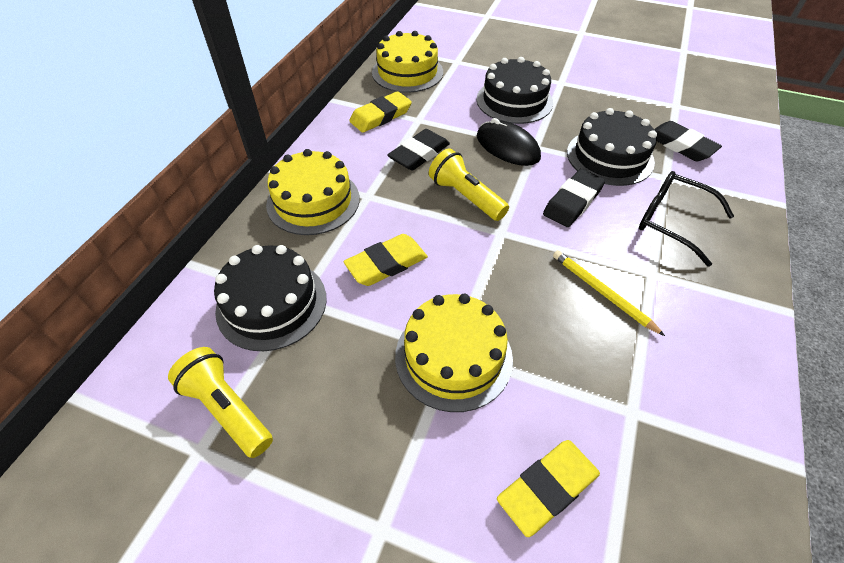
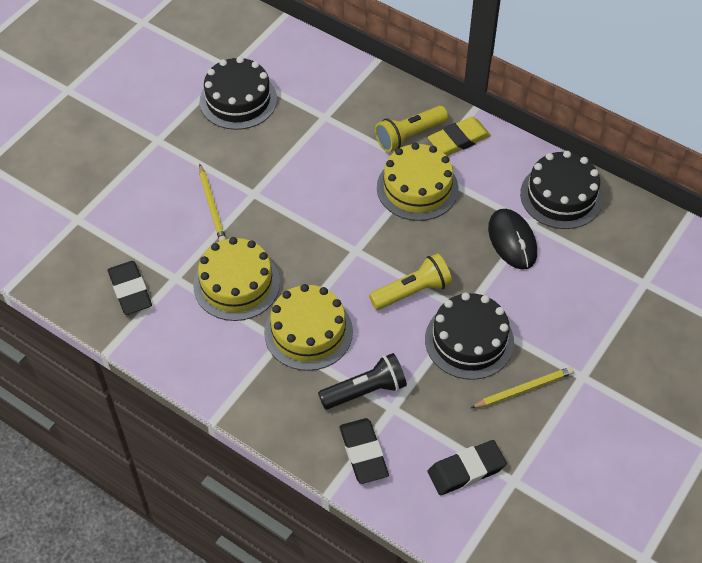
black flashlight: none = 0 -> [318,353,407,410] = 1
black glasses: [639,171,734,267] = 1 -> none = 0
yellow eraser: [343,234,428,286] [349,91,412,133] [497,440,600,537] = 3 -> [428,117,491,156] = 1
yellow pencil: [553,250,665,336] = 1 -> [199,164,226,242] [471,367,574,408] = 2

